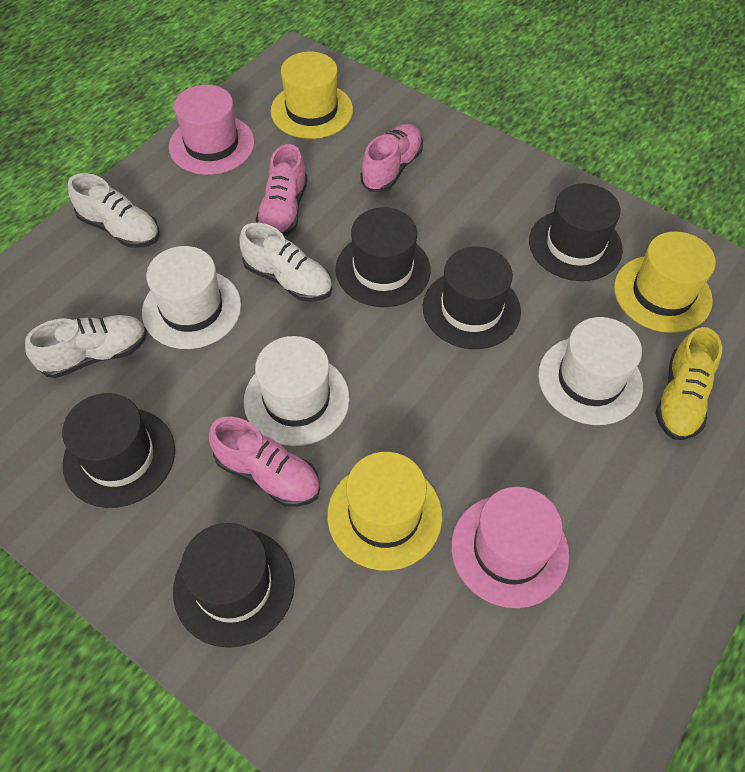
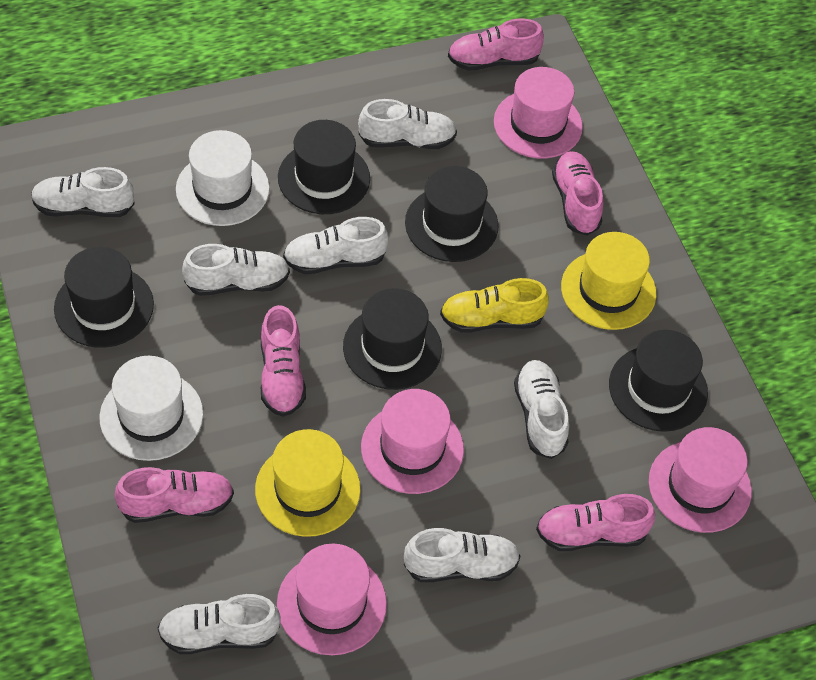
pink hat: [169,85,255,175] [451,487,569,608] = 2 -> [277,544,387,655] [361,389,464,494] [494,67,583,158] [649,427,752,533] = 4
pink shoe: [209,417,320,507] [256,144,308,237] [360,124,423,192] = 3 -> [114,467,234,523] [261,305,306,417] [448,19,544,70] [536,494,655,551] [552,151,603,236] = 5
white hat: [142,246,241,349] [244,336,350,446] [538,317,643,425] = 3 -> [99,356,203,461] [176,130,270,226] = 2
white shoe: [25,315,147,378] [68,173,159,248] [240,223,332,302] = 3 -> [31,167,135,217] [158,594,281,654] [182,244,290,296] [283,217,388,274] [358,99,457,149] [404,528,521,582] [514,360,569,459] = 7
yellow hat: [271,52,353,139] [327,452,442,571] [614,231,716,333] = 3 -> [255,429,361,537] [561,232,656,330] = 2

